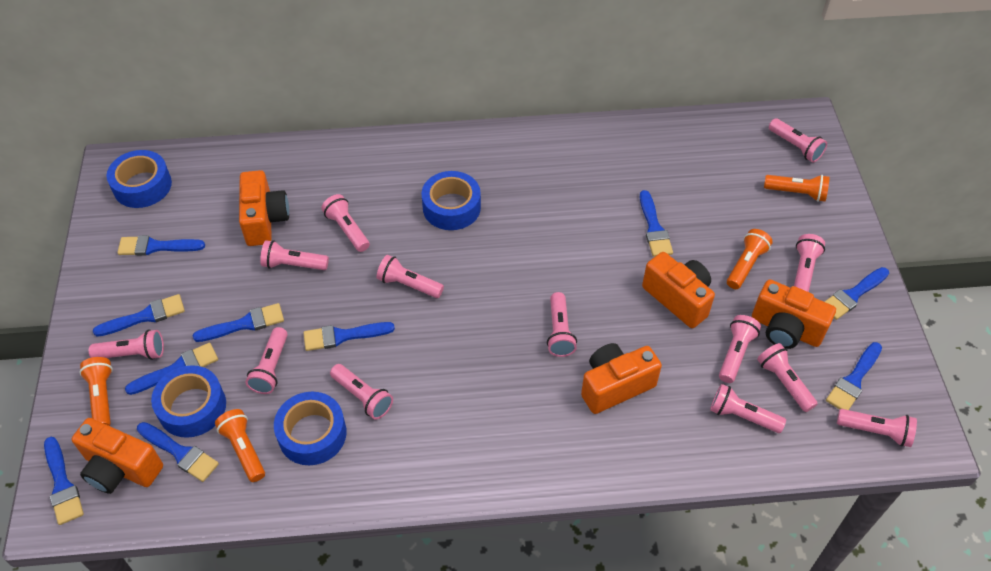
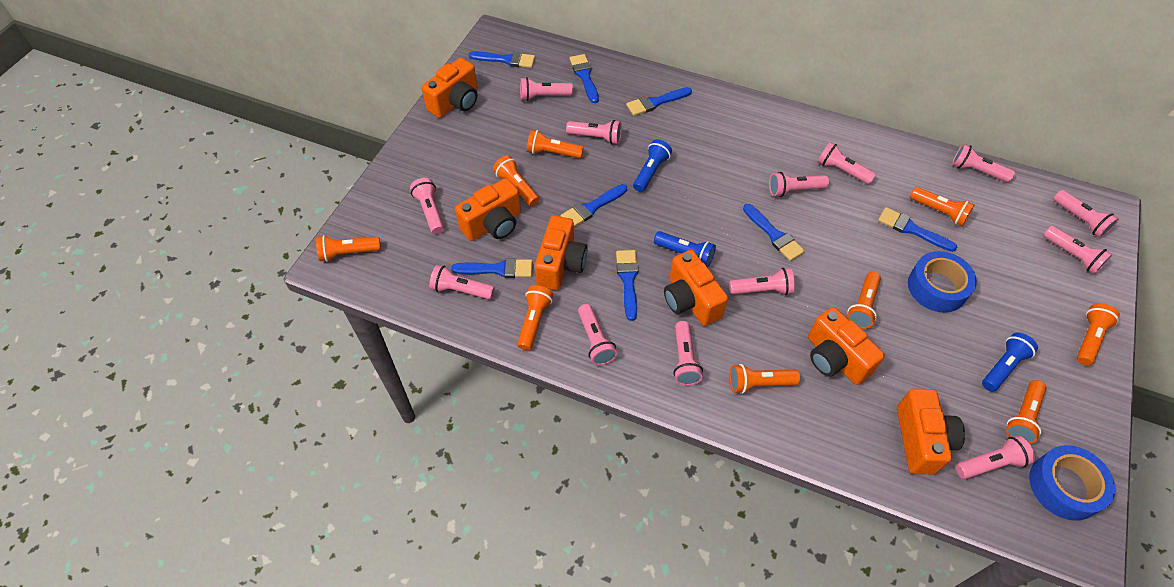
blue brush: [44,437,84,525] [93,294,185,337] [117,235,205,256] [125,343,218,395] [137,422,219,482] [192,303,284,342] [303,322,395,351] [640,190,673,257] [824,267,889,320] [826,342,882,410] = 10 -> [451,258,533,278] [469,51,535,68] [560,184,627,227] [569,54,599,103] [616,250,638,321] [626,87,692,116] [743,204,805,261] [878,207,957,252] = 8
blue flashlight: none = 0 -> [633,139,672,192] [654,231,716,267] [982,333,1038,392] = 3
blue tape: [107,150,172,208] [151,365,226,438] [274,392,347,465] [421,171,481,230] = 4 -> [908,251,977,313] [1029,445,1115,521] = 2
orange camera: [72,418,163,494] [239,170,289,246] [581,343,662,414] [642,252,715,328] [752,279,836,349] = 5 -> [422,58,478,118] [455,178,521,241] [535,216,588,290] [664,250,728,326] [808,307,885,385] [897,388,965,475] = 6
orange flashlight: [79,357,113,426] [215,409,265,482] [727,229,773,289] [764,175,829,202] = 4 -> [316,235,381,262] [493,155,539,206] [517,285,553,350] [527,130,584,158] [730,364,800,394] [847,272,881,329] [910,187,975,226] [1006,380,1046,444] [1077,303,1120,366] = 9

